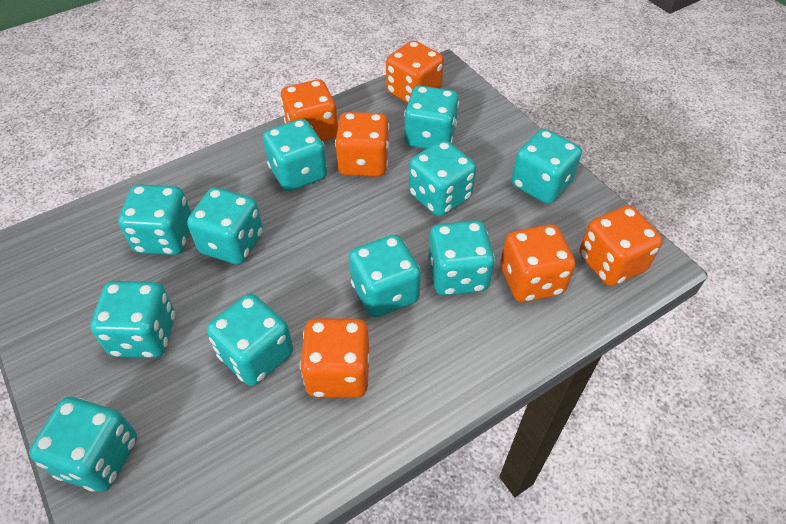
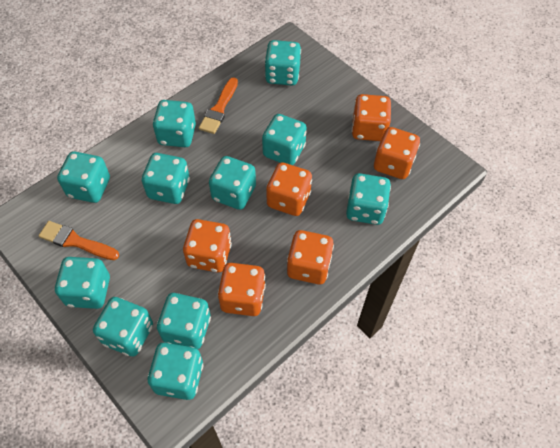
orange brush: none = 0 -> [38,221,119,260] [199,77,238,134] = 2

